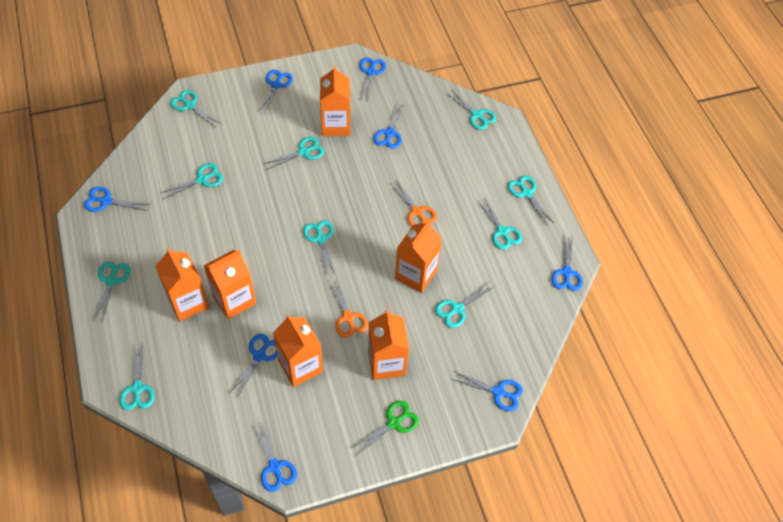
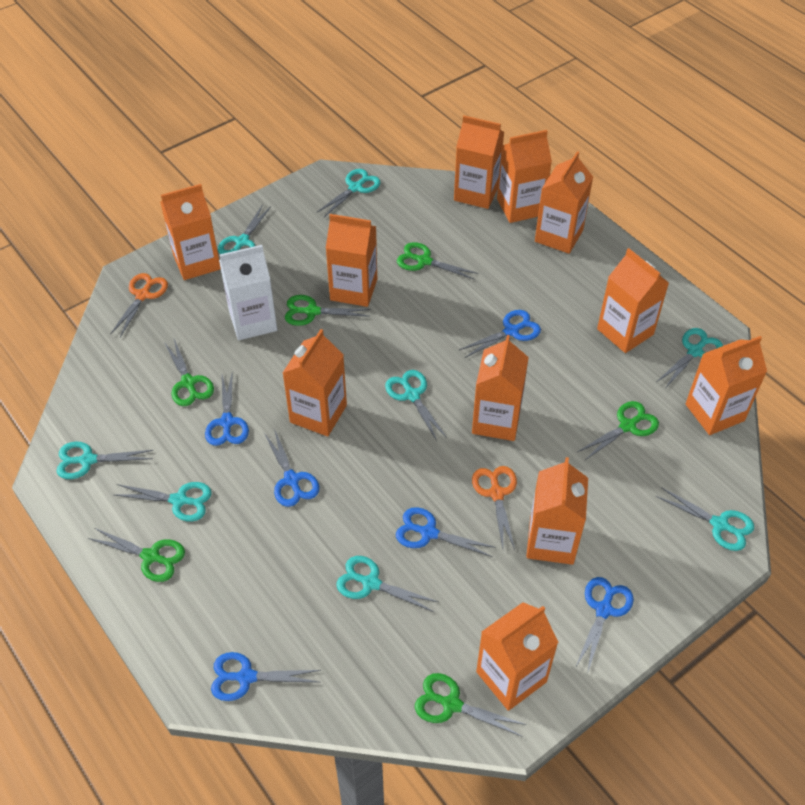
blue scissors: [84,187,150,212] [230,334,278,397] [253,422,297,492] [258,70,293,115] [359,58,386,101] [373,104,404,149] [452,371,523,411] [551,235,583,291] = 8 -> [205,371,249,446] [211,652,321,701] [264,429,319,507] [396,507,496,557] [459,310,541,358] [575,577,634,674] = 6
green scissors: [351,401,419,455] = 1 -> [88,528,185,582] [164,339,214,406] [285,295,371,326] [397,242,479,280] [415,673,526,737] [577,401,659,461] = 6
orange carton: [155,248,209,321] [204,250,256,319] [273,314,323,387] [320,65,350,136] [368,309,409,380] [395,220,442,293] = 6 -> [160,184,221,280] [283,329,347,436] [326,214,377,307] [454,115,504,209] [472,335,529,441] [476,602,559,711] [497,130,552,223] [526,457,588,565] [535,151,593,254] [597,248,669,353] [685,336,767,435] = 11
turquoise scissors: [94,261,130,322] [119,343,155,410] [161,163,223,199] [170,90,221,127] [264,137,324,170] [303,220,336,275] [435,282,495,328] [446,89,496,130] [477,197,522,250] [508,175,554,226] = 10 -> [57,442,153,479] [115,482,212,522] [218,204,271,254] [316,169,380,217] [336,556,438,612] [385,370,447,441] [656,487,754,551] [657,328,723,387] = 8
white carton: none = 0 -> [219,245,277,340] = 1

